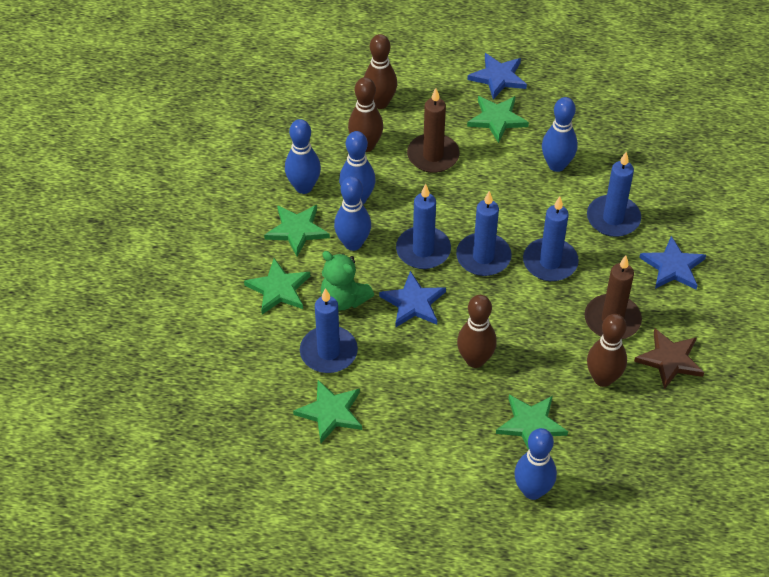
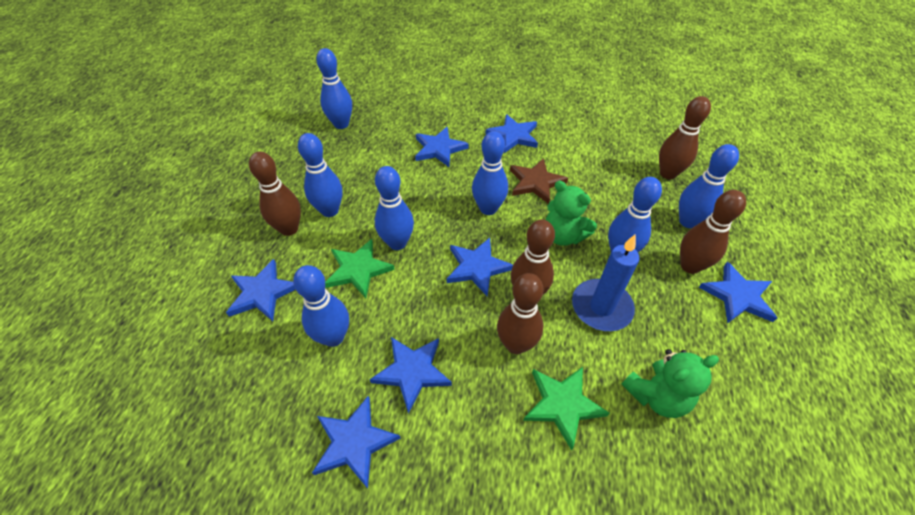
blue bowling pin: [285,119,321,194] [334,176,371,251] [339,131,376,204] [514,428,557,500] [542,97,578,172] = 5 -> [293,265,349,347] [298,133,343,217] [316,48,352,129] [375,166,414,250] [472,131,508,215] [608,177,662,252] [679,144,739,228] = 7
blue candle: [300,288,358,373] [396,184,451,269] [456,191,512,276] [523,197,579,281] [587,152,641,237] = 5 -> [572,234,640,331] = 1
blue star: [379,271,446,328] [467,53,527,100] [639,236,706,290] = 3 -> [226,259,296,321] [312,396,400,489] [370,337,452,414] [415,127,469,167] [447,238,513,297] [485,114,538,153] [699,262,777,323] = 7
brown bowling pin: [348,77,383,152] [364,34,397,109] [457,295,497,368] [587,314,627,387] = 4 -> [249,152,301,236] [497,273,544,354] [511,219,555,296] [659,96,711,179] [680,190,746,274] = 5
brown candle: [407,88,460,173] [585,256,642,339] = 2 -> none = 0
green star: [244,258,310,314] [264,205,330,257] [293,380,362,443] [467,96,529,143] [496,395,568,450] = 5 -> [325,239,395,298] [523,367,610,450] = 2
green teddy bear: [321,251,374,310] = 1 -> [546,181,597,246] [621,349,719,418] = 2

